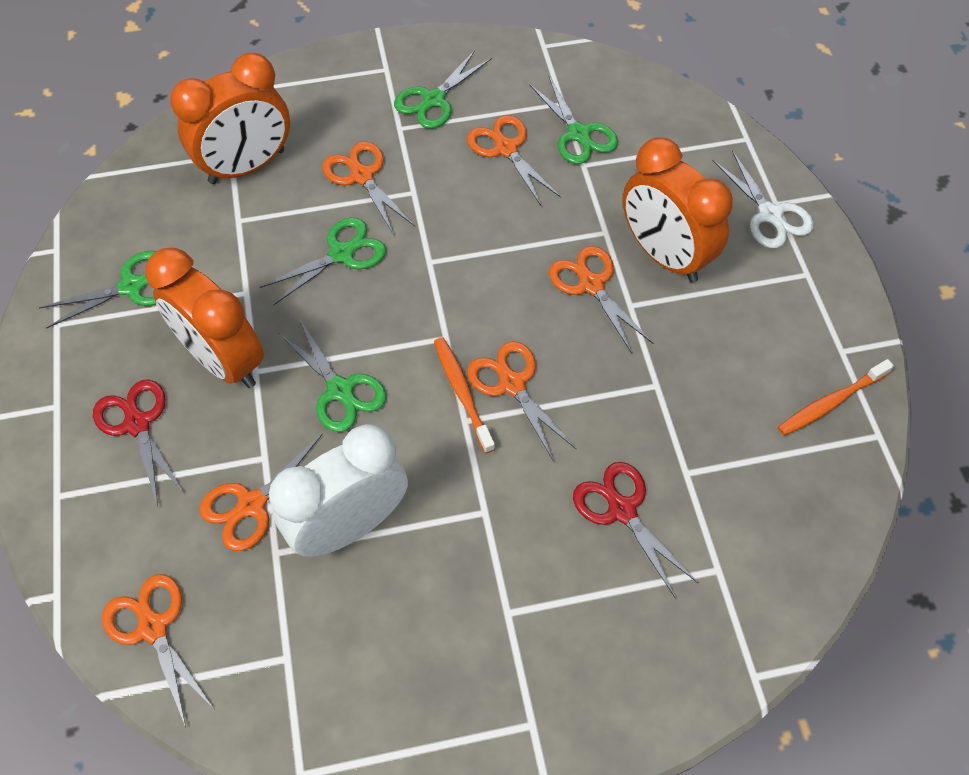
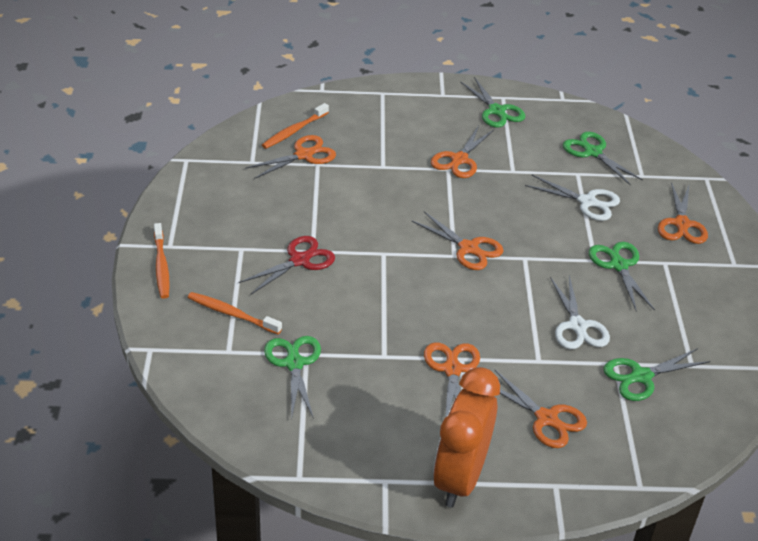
orange clock: [145,248,264,388] [170,53,290,184] [623,137,733,282] = 3 -> [433,367,500,508] = 1
orange toothbrush: [434,337,495,454] [778,359,894,436] = 2 -> [154,223,170,299] [188,292,282,334] [262,103,329,149] = 3
red scissors: [93,380,185,506] [573,462,698,597] = 2 -> [238,236,335,294] = 1
white clock: [269,424,408,557] = 1 -> none = 0
white scissors: [713,150,814,248] = 1 -> [525,175,620,221] [550,275,610,349] = 2

